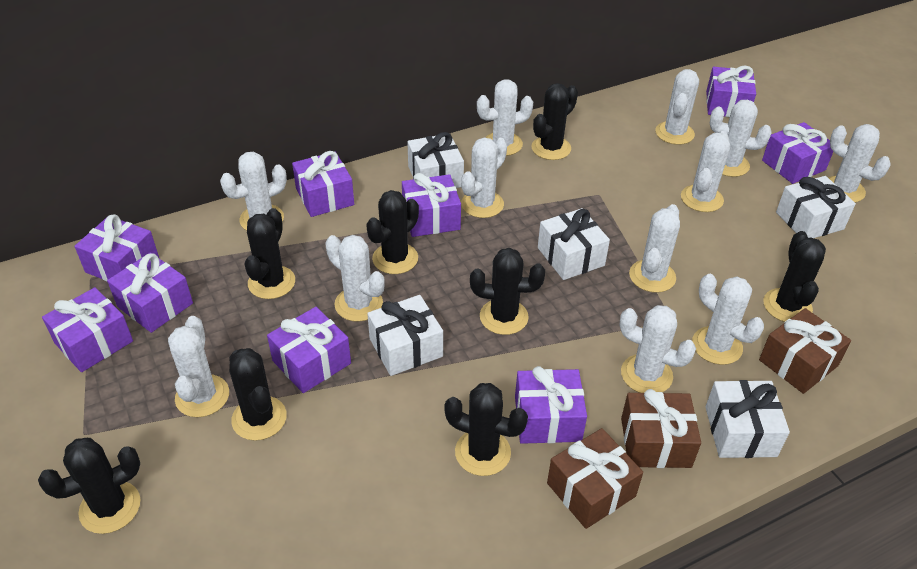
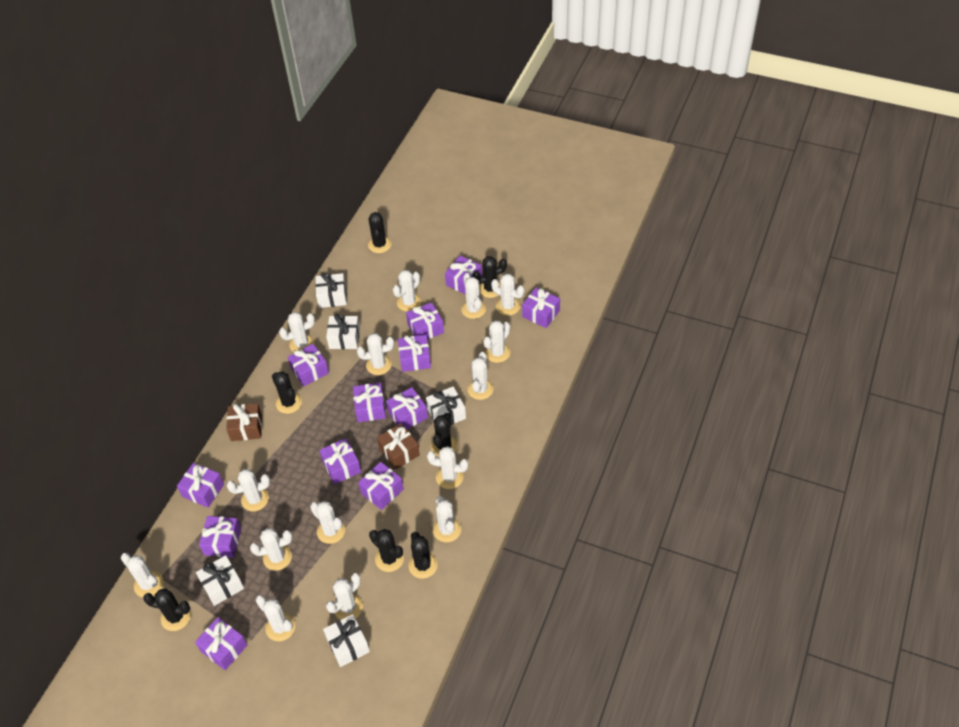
black cactus: [38,438,140,534] [229,348,287,441] [245,208,295,299] [366,190,419,274] [444,383,528,476] [470,248,545,335] [532,83,578,160] [763,231,826,322] = 8 -> [143,588,191,631] [272,371,302,414] [368,212,392,253] [369,529,404,572] [408,532,438,579] [431,413,458,457] [472,256,507,298] = 7
brown gift: [547,428,643,529] [621,389,701,468] [759,308,851,394] = 3 -> [226,403,262,441] [377,423,420,470] = 2
purple gift: [42,287,133,372] [75,214,159,281] [107,253,193,333] [267,307,351,393] [292,151,354,217] [402,173,461,237] [515,366,587,444] [706,66,756,117] [762,122,833,184] = 9 -> [177,463,224,508] [195,617,247,670] [199,516,241,558] [288,344,329,387] [319,438,361,484] [353,383,386,422] [358,462,404,510] [386,387,428,429] [398,335,431,372] [406,302,444,340] [445,256,482,295] [522,288,560,328] = 12
white cactus: [168,316,229,417] [220,152,287,230] [325,235,385,322] [461,137,507,218] [477,79,533,156] [619,305,696,393] [629,204,680,293] [655,69,699,145] [681,131,730,212] [692,274,764,365] [710,100,772,177] [828,124,891,203] = 12 -> [121,553,163,597] [227,469,270,511] [250,528,293,571] [256,595,296,641] [279,312,315,352] [310,501,345,544] [326,573,363,620] [357,333,394,375] [393,270,421,312] [427,446,468,489] [433,496,461,542] [461,273,486,319] [467,352,494,400] [483,320,510,363] [491,274,524,316] = 15

